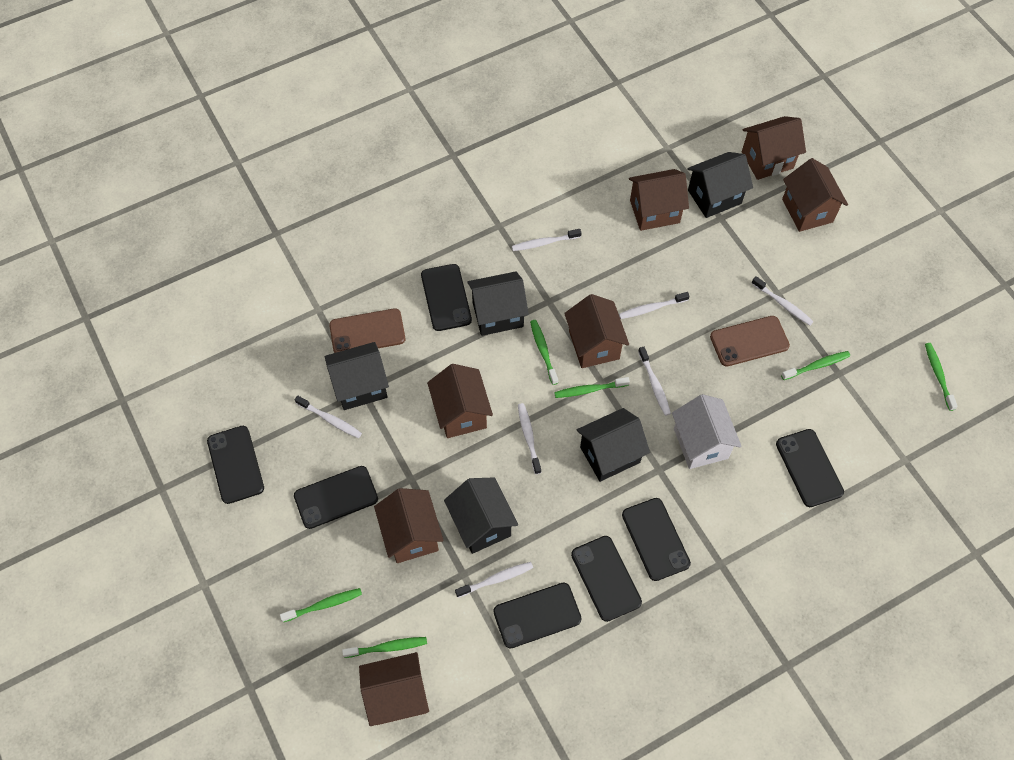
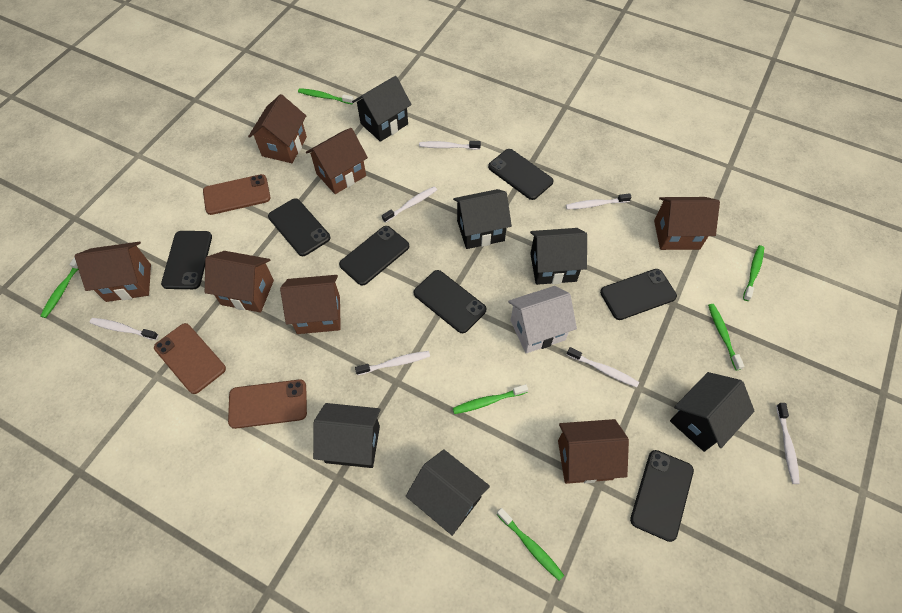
black house: [325,342,389,410] [444,478,518,554] [467,271,529,336] [577,408,650,482] [687,152,753,218] = 5 -> [313,403,381,468] [352,76,412,142] [406,449,490,536] [453,189,512,249] [530,228,587,285] [670,372,755,452] = 6
brown phone: [329,308,405,353] [710,316,790,366] = 2 -> [154,323,226,394] [203,174,270,215] [228,379,307,429] = 3

